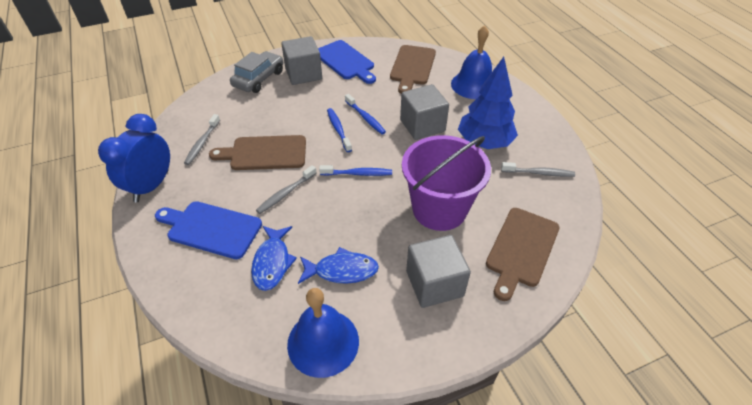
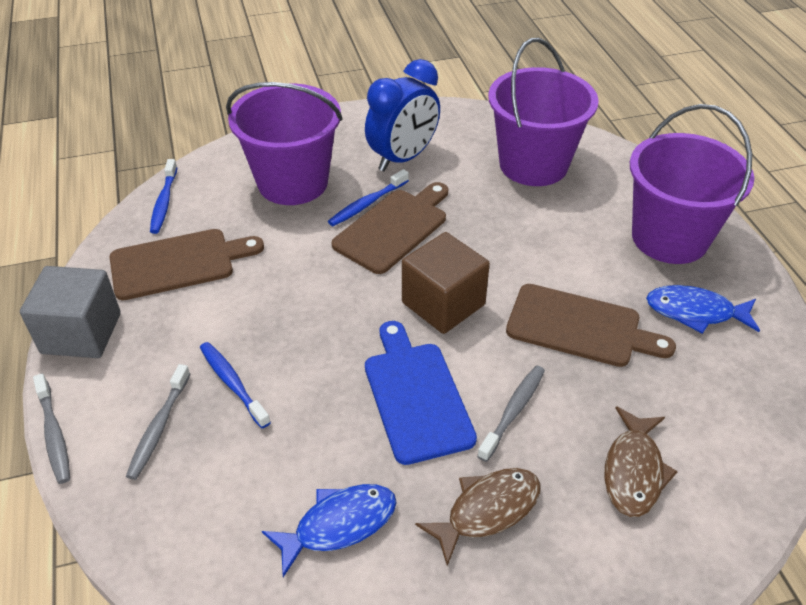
blue bell: [287,288,359,378] [451,25,492,99] = 2 -> none = 0
blue cutting board: [155,201,262,259] [318,40,376,84] = 2 -> [365,321,477,465] = 1
blue tree: [458,57,518,149] = 1 -> none = 0
brown cube: none = 0 -> [402,232,490,334] = 1
brown fish: none = 0 -> [415,468,541,566] [604,406,678,517] = 2
grey car: [230,51,283,93] = 1 -> none = 0
grey cube: [281,36,322,85] [400,84,449,140] [406,235,471,308] = 3 -> [20,266,121,358] = 1
purple bucket: [402,135,491,231] = 1 -> [226,82,343,205] [488,38,599,186] [630,104,754,264] = 3

